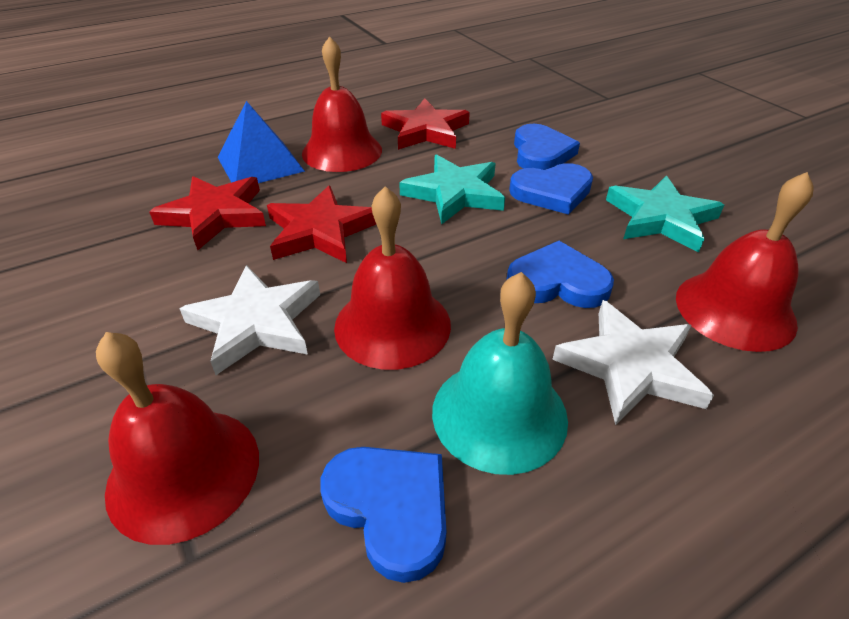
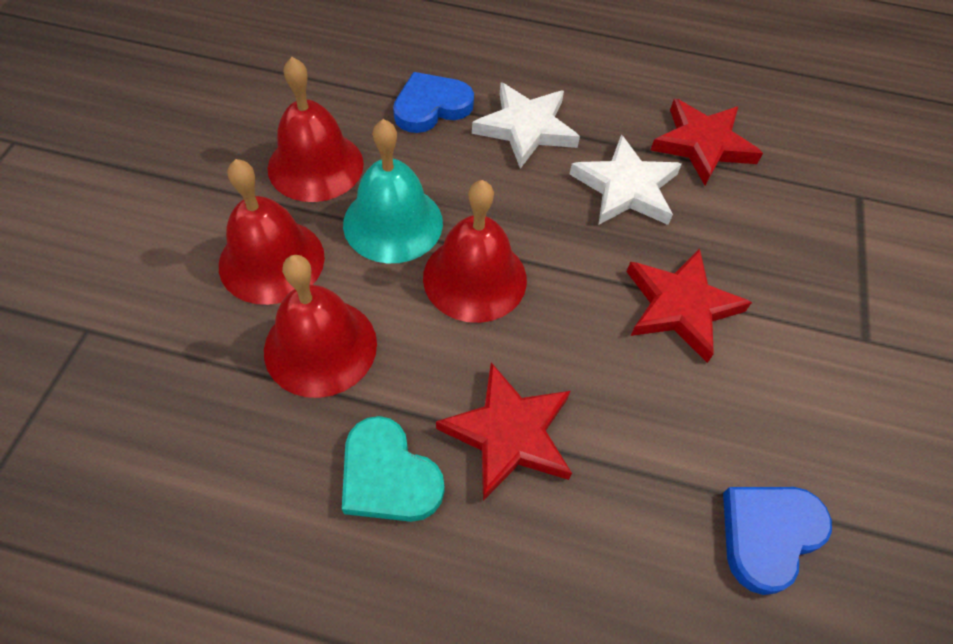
blue heart: [320,447,446,583] [507,241,614,308] [509,163,593,215] [514,124,580,170] = 4 -> [393,72,474,133] [723,487,832,595] = 2
blue pyramid: [218,101,305,183] = 1 -> none = 0
turquoise heart: none = 0 -> [342,416,444,522] = 1
turquoise star: [399,154,505,224] [606,176,724,252] = 2 -> none = 0

